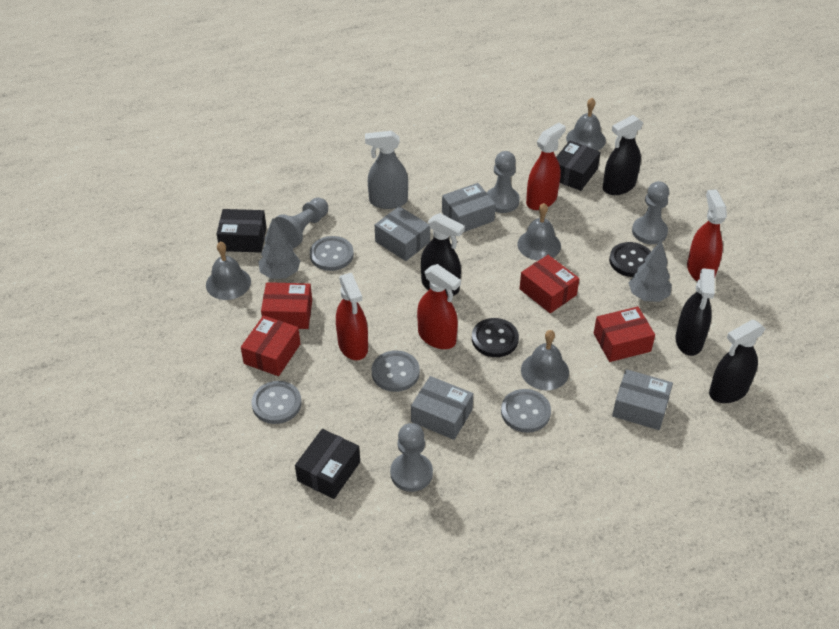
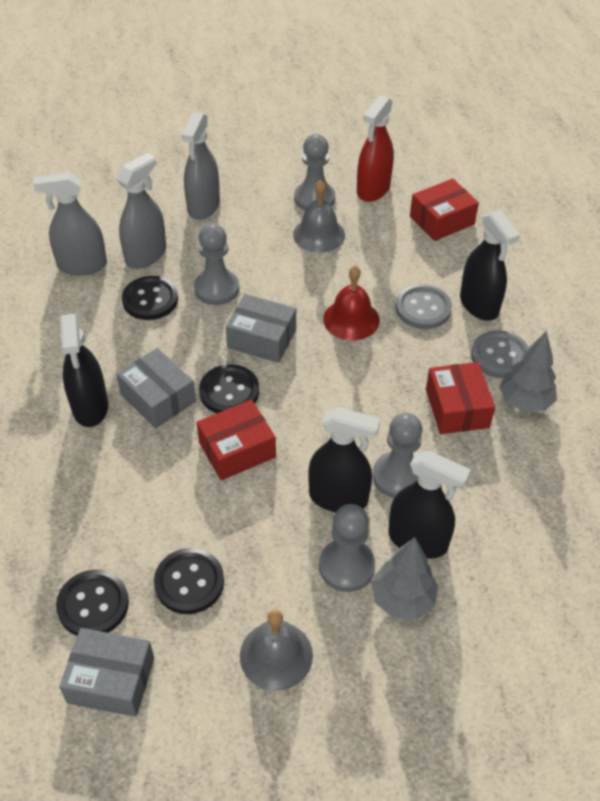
black box: [217,209,267,253] [295,429,360,499] [556,141,601,191] = 3 -> none = 0
black button: [472,318,519,357] [609,242,651,277] = 2 -> [56,570,129,636] [122,276,178,320] [154,548,224,614] [199,364,259,413] = 4
grey bell: [206,241,251,300] [518,203,561,261] [521,330,569,390] [566,98,606,151] = 4 -> [240,610,313,691] [293,180,345,253] = 2
grey box: [375,206,430,261] [411,376,473,440] [442,183,496,232] [612,369,673,430] = 4 -> [59,628,154,717] [116,348,196,428] [226,294,296,363] = 3
grey button: [252,381,302,424] [310,236,354,271] [372,350,420,392] [501,389,551,433] = 4 -> [395,284,452,329] [471,330,529,379] = 2
grey spray bottle: [365,131,408,209] = 1 -> [33,172,107,276] [117,153,166,269] [182,112,220,220] = 3
red bell: none = 0 -> [323,266,380,341] = 1
red box: [241,315,301,376] [261,282,312,329] [520,255,579,313] [594,307,655,362] = 4 -> [196,400,276,480] [410,178,479,241] [426,362,495,434] = 3
red spray bottle: [336,273,368,360] [417,264,461,349] [526,122,566,210] [687,190,727,281] = 4 -> [357,96,394,202] = 1

